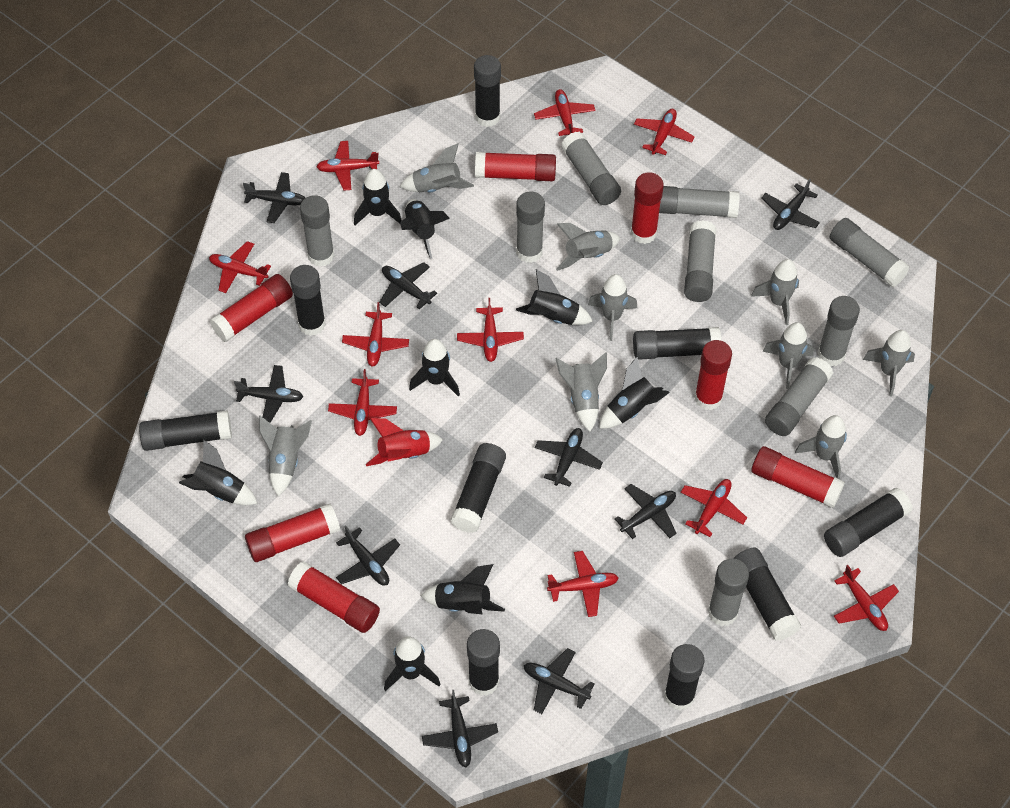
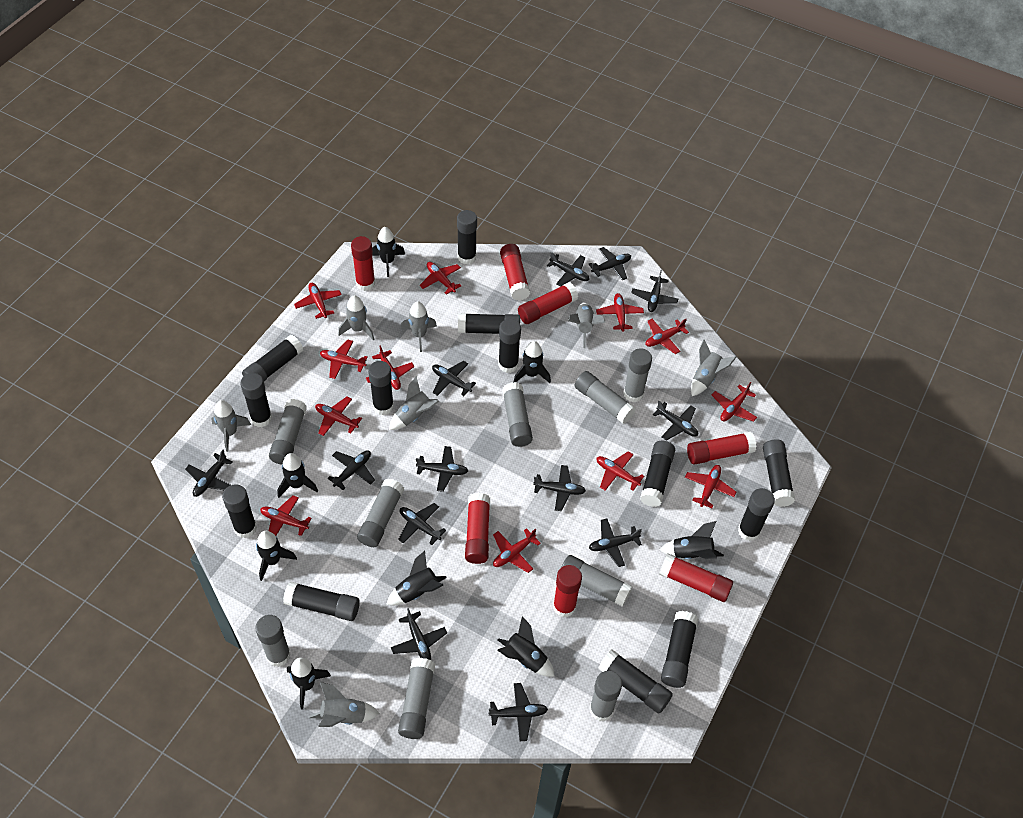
black glue stick: [139,410,232,451] [290,265,326,336] [450,443,506,533] [467,629,500,696] [474,55,501,127] [633,327,721,360] [664,644,704,711] [733,547,801,641] [824,488,912,557] = 9 -> [222,484,257,538] [240,373,272,427] [242,335,303,381] [283,581,360,621] [368,361,394,415] [457,210,477,265] [458,313,520,334] [498,319,521,373] [598,649,673,713] [640,441,675,507] [661,611,698,688] [738,488,775,541] [763,439,795,507] = 13
black plane: [234,365,303,423] [243,172,305,223] [336,526,400,586] [379,262,437,310] [422,690,498,767] [524,648,594,714] [535,428,603,487] [615,484,677,539] [761,179,820,230] = 9 -> [185,450,233,497] [327,450,375,490] [391,608,447,660] [398,503,446,545] [416,446,468,492] [432,361,476,396] [489,683,548,741] [533,465,586,511] [547,252,590,286] [589,247,631,280] [589,519,642,567] [631,270,678,312] [653,401,698,441] = 13
grey rocket: [259,416,312,496] [399,143,474,192] [555,352,607,431] [556,223,620,271] [588,274,637,341] [751,259,799,325] [762,322,814,389] [795,415,847,479] [863,330,915,396] = 9 -> [211,400,251,452] [309,682,380,727] [338,295,374,340] [389,376,439,430] [400,301,437,352] [568,303,605,348] [691,339,736,396] = 7
red plane: [209,241,271,293] [316,141,379,191] [328,369,397,436] [342,302,409,367] [457,298,524,362] [534,89,595,136] [547,551,619,617] [634,109,695,155] [681,479,747,537] [834,565,899,631] = 10 -> [260,495,312,536] [294,283,342,319] [315,397,362,436] [320,339,368,379] [366,345,414,390] [419,262,461,295] [493,528,541,573] [596,293,644,332] [597,451,644,491] [646,319,689,354] [685,465,736,508] [712,382,757,422] = 12
red rocket: [366,418,443,466] = 1 -> none = 0

